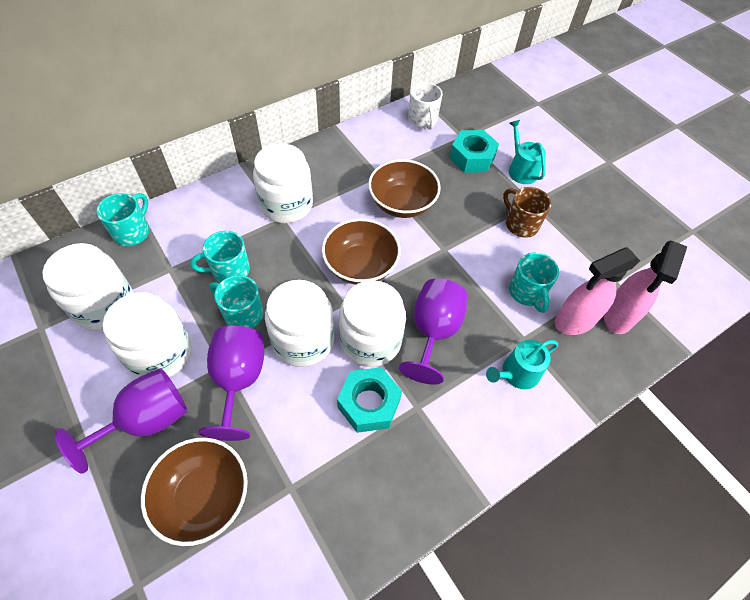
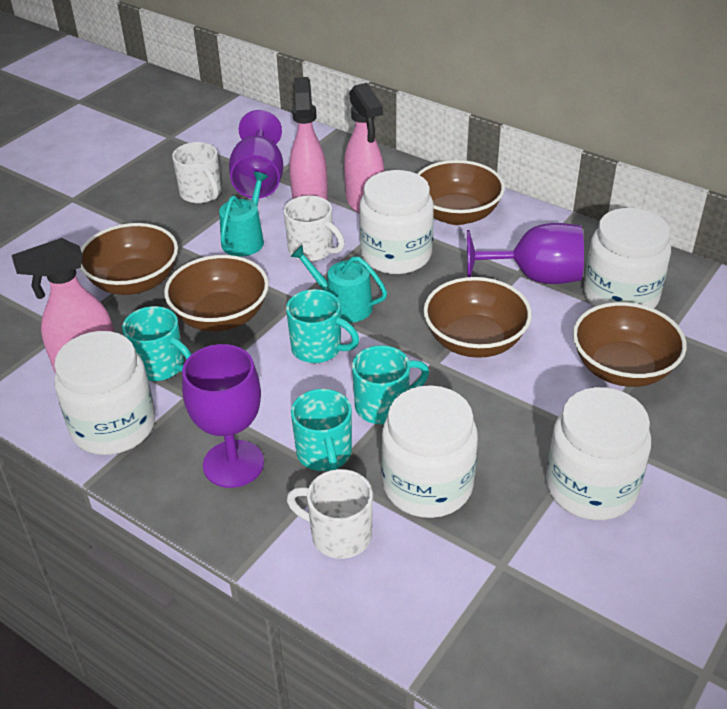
brown bowl: [141,438,248,546] [322,218,401,285] [368,159,441,218] = 3 -> [80,223,178,295] [164,255,269,331] [417,160,505,225] [423,277,532,358] [573,302,687,387] = 5
brown mug: [503,187,551,238] = 1 -> none = 0
pink spray bottle: [554,248,640,335] [604,241,687,334] = 2 -> [12,238,114,372] [289,77,328,201] [344,83,384,214] = 3
turquoise nut: [337,367,402,433] [449,130,499,173] = 2 -> none = 0
white mug: [408,82,443,130] = 1 -> [172,142,221,204] [284,195,345,262] [287,469,373,559] = 3

